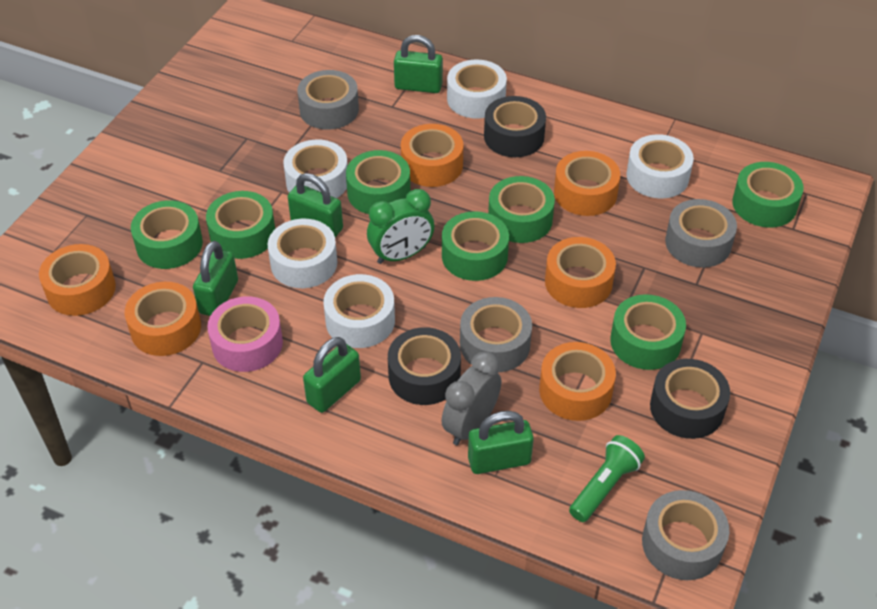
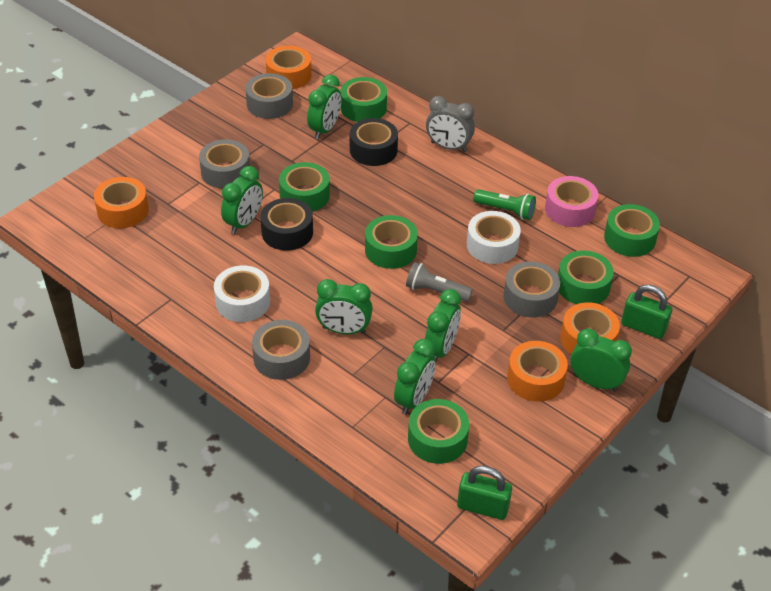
black tape: [388,327,461,405] [484,96,546,157] [650,359,730,439] = 3 -> [261,198,313,251] [350,118,398,166] = 2
green clock: [367,189,434,264] = 1 -> [221,166,263,234] [307,74,342,139] [315,279,373,334] [394,339,436,415] [425,289,461,361] [570,328,632,391] = 6
green padlock: [193,241,238,316] [288,173,343,238] [303,337,361,413] [394,35,443,93] [468,411,534,474] = 5 -> [457,466,512,520] [621,285,672,339] = 2
green tape: [131,200,203,269] [206,191,275,259] [346,150,410,214] [442,211,509,281] [488,176,555,243] [610,294,686,370] [732,162,804,228] = 7 -> [279,162,330,212] [340,77,387,122] [365,215,418,269] [408,399,469,464] [558,251,614,304] [604,204,660,257] = 6
grey flashlight: none = 0 -> [406,262,473,302] = 1
orange tape: [39,244,116,316] [125,282,201,356] [401,124,463,187] [539,342,616,421] [545,237,616,308] [554,151,620,216] = 6 -> [94,177,149,228] [266,46,312,89] [507,341,568,402] [560,303,620,355] = 4
white tape: [268,219,337,288] [283,140,348,198] [323,274,395,348] [447,60,507,119] [626,134,694,198] = 5 -> [214,266,270,322] [467,211,521,264] = 2

